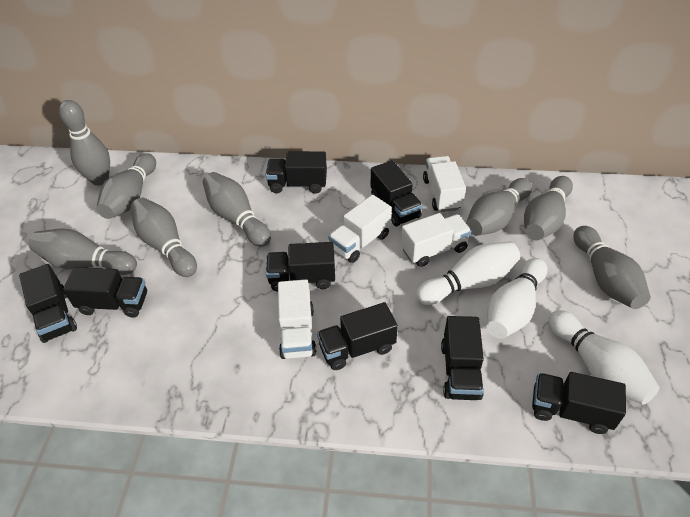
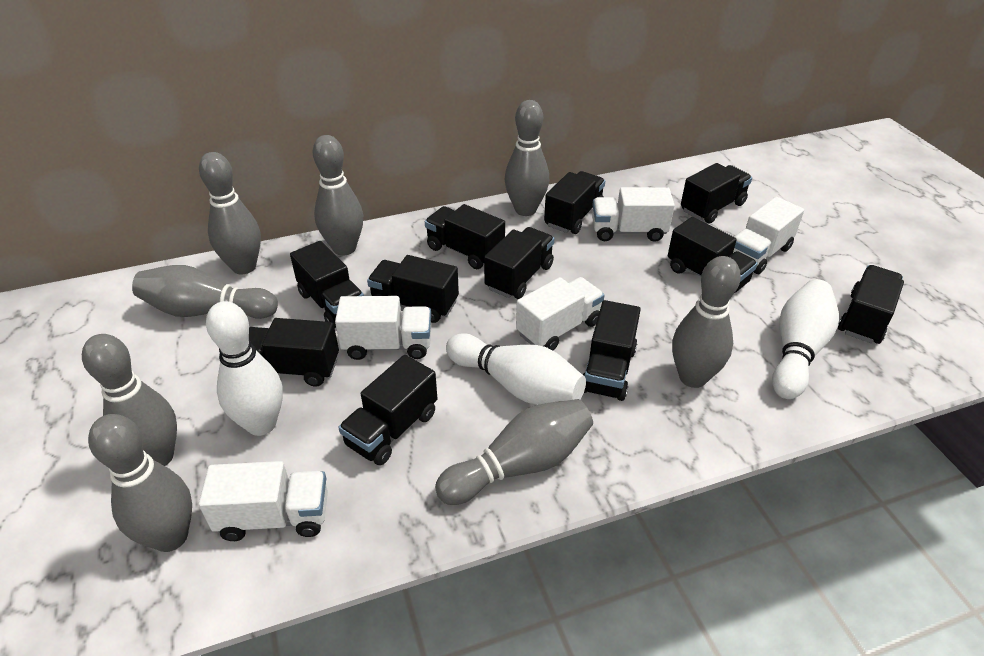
black truck: [19,264,77,343] [63,267,147,318] [266,151,327,194] [266,242,335,292] [317,302,398,370] [371,160,423,226] [441,316,484,400] [532,372,626,434] = 8 -> [249,318,339,387] [290,241,364,328] [338,355,437,466] [367,255,459,323] [425,204,505,269] [484,227,554,299] [544,171,605,234] [583,300,641,401] [668,217,758,293] [681,163,752,224] [838,265,904,344] = 11
white truck: [278,279,316,359] [328,195,392,263] [401,213,471,267] [423,156,466,212] = 4 -> [199,461,328,541] [335,296,431,360] [516,277,604,351] [592,187,675,242] [733,197,804,274] = 5

